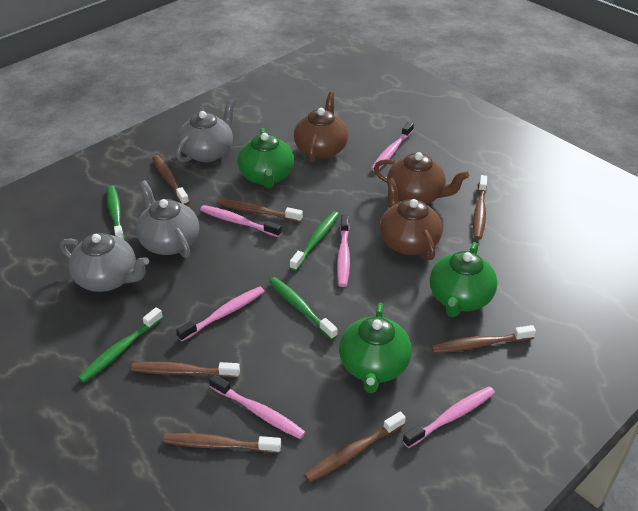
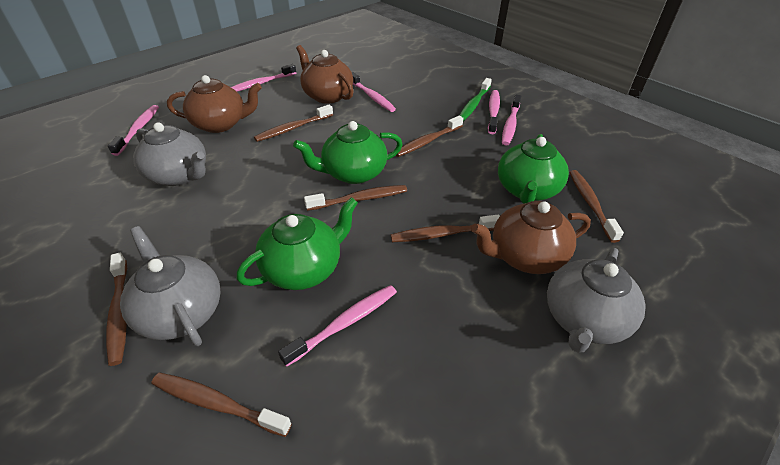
green toothbrush: [78,307,163,383] [107,186,125,240] [269,277,338,340] [290,211,339,271] = 4 -> [459,78,492,121] = 1

